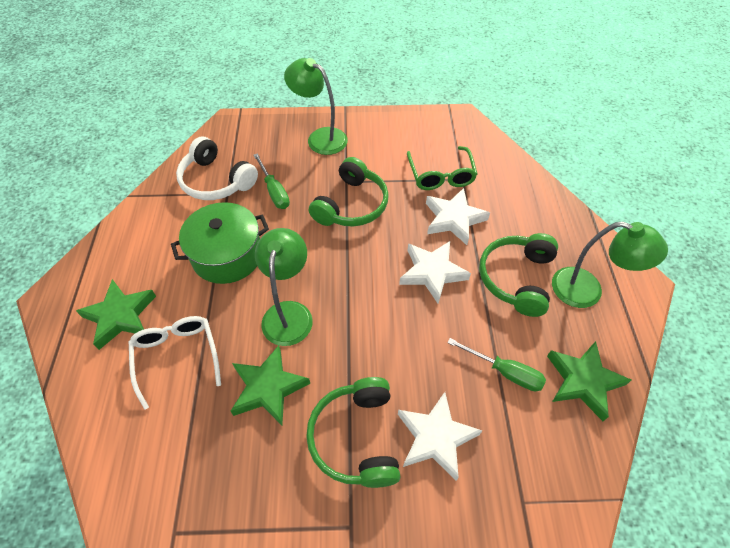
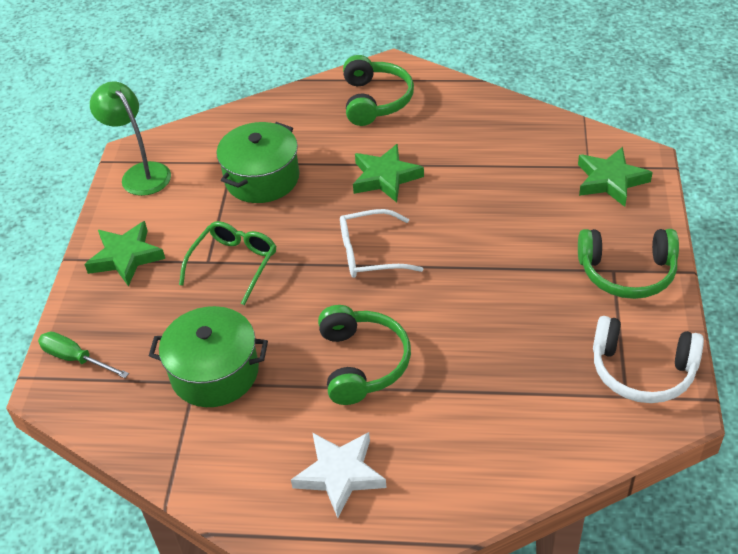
green lamp: [255,228,312,346] [284,58,348,155] [552,221,668,308] = 3 -> [90,82,171,196] = 1
green pot: [171,202,269,284] = 1 -> [149,306,268,407] [216,122,299,203] = 2
green screwdriver: [253,153,290,209] [447,338,546,391] = 2 -> [38,332,129,378] = 1
white star: [398,392,482,481] [399,241,471,303] [426,188,490,245] = 3 -> [291,432,387,518] = 1

